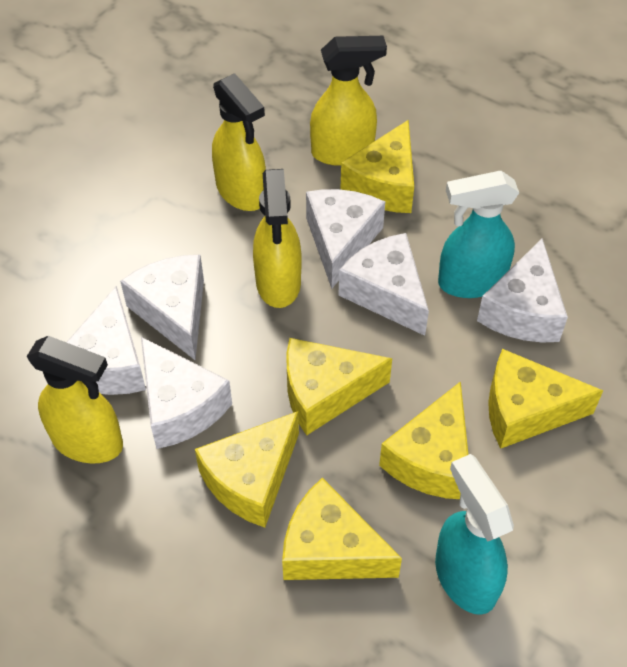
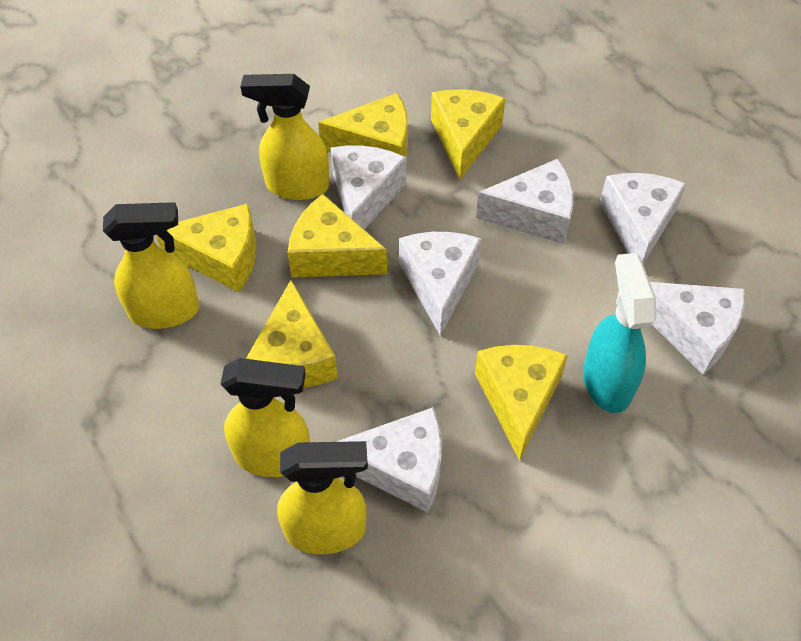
turquoise spray bottle: [435,454,514,615] [438,171,519,298] = 2 -> [583,253,656,413] = 1

